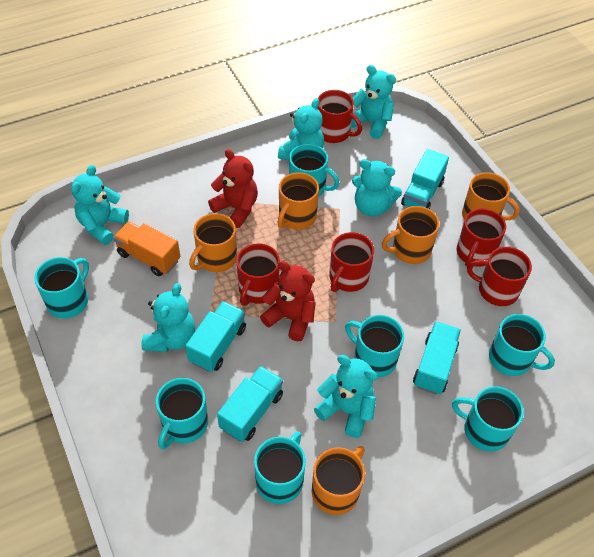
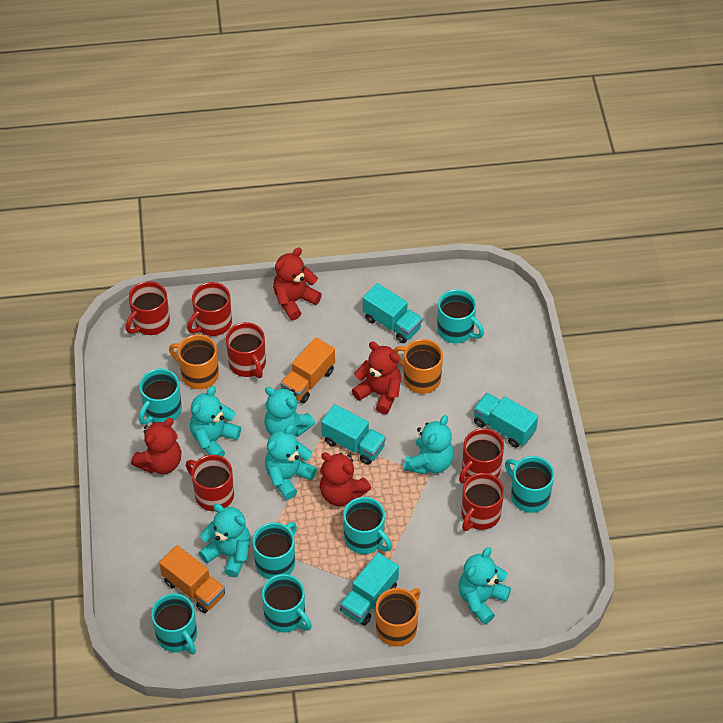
orange mug: [189,213,237,272] [277,172,319,230] [312,446,365,515] [382,206,440,264] [462,172,520,220] = 5 -> [169,334,219,389] [376,588,421,647] [394,339,443,394] = 3
orange truck: [113,222,180,276] = 1 -> [159,545,225,613] [281,337,335,403] = 2
red mug: [236,243,280,306] [317,90,362,143] [329,232,374,292] [457,208,506,267] [467,247,532,306] = 5 -> [126,281,170,335] [186,455,234,511] [187,282,232,336] [226,322,266,378] [459,428,504,484] [462,473,504,531] = 6
red teddy bear: [208,149,258,228] [260,261,316,341] = 2 -> [131,418,181,474] [273,248,322,320] [320,452,371,506] [352,342,401,414] = 4

